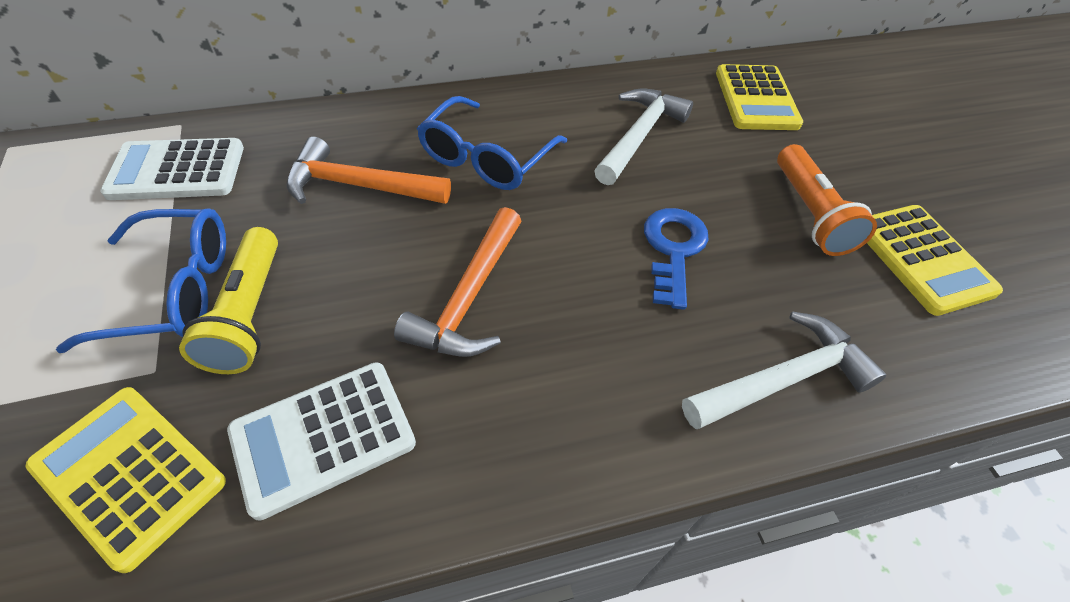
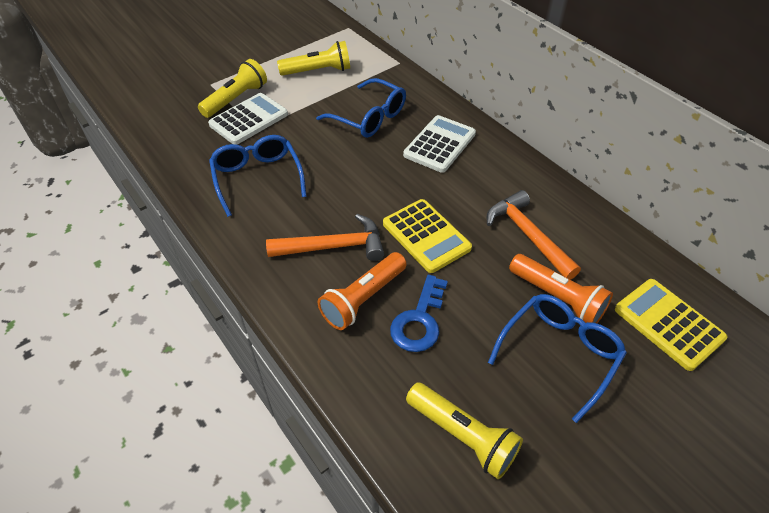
blue glasses: [56,208,226,353] [417,96,567,190] = 2 -> [209,135,307,217] [316,78,406,138] [488,294,627,423] = 3
orange flashlight: [777,144,877,256] = 1 -> [318,252,407,330] [509,254,613,323] = 2
white hammer: [594,88,693,185] [682,312,886,429] = 2 -> none = 0
yellow calculator: [25,387,226,573] [716,64,803,130] [867,205,1003,316] = 3 -> [383,199,472,273] [615,279,727,371] = 2
yellow flashlight: [179,227,278,374] = 1 -> [198,59,267,118] [277,41,350,76] [406,383,523,479] = 3

